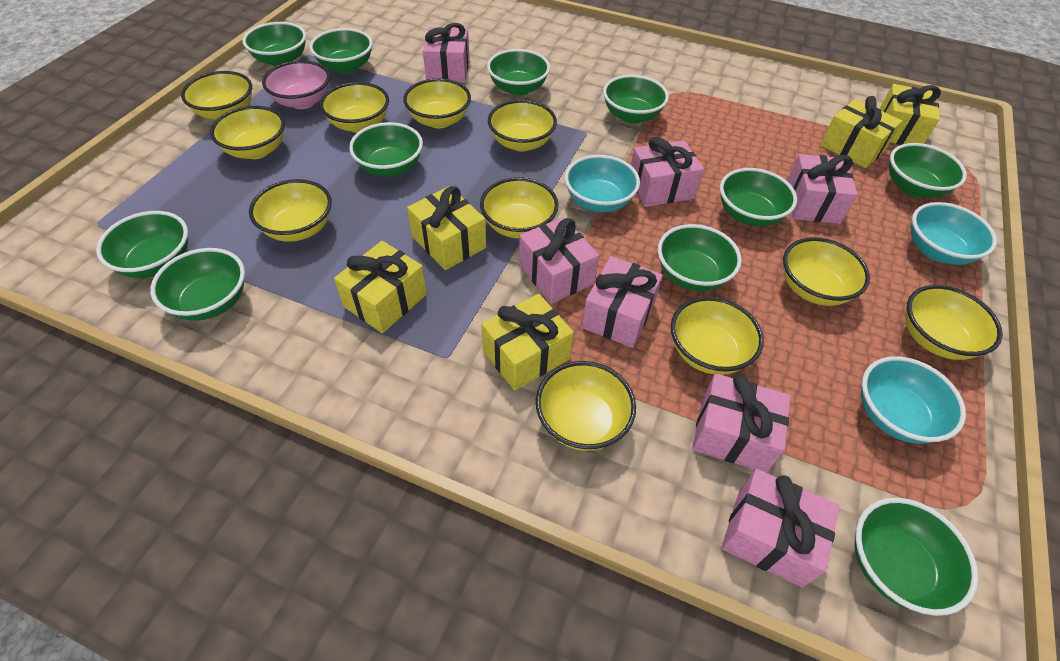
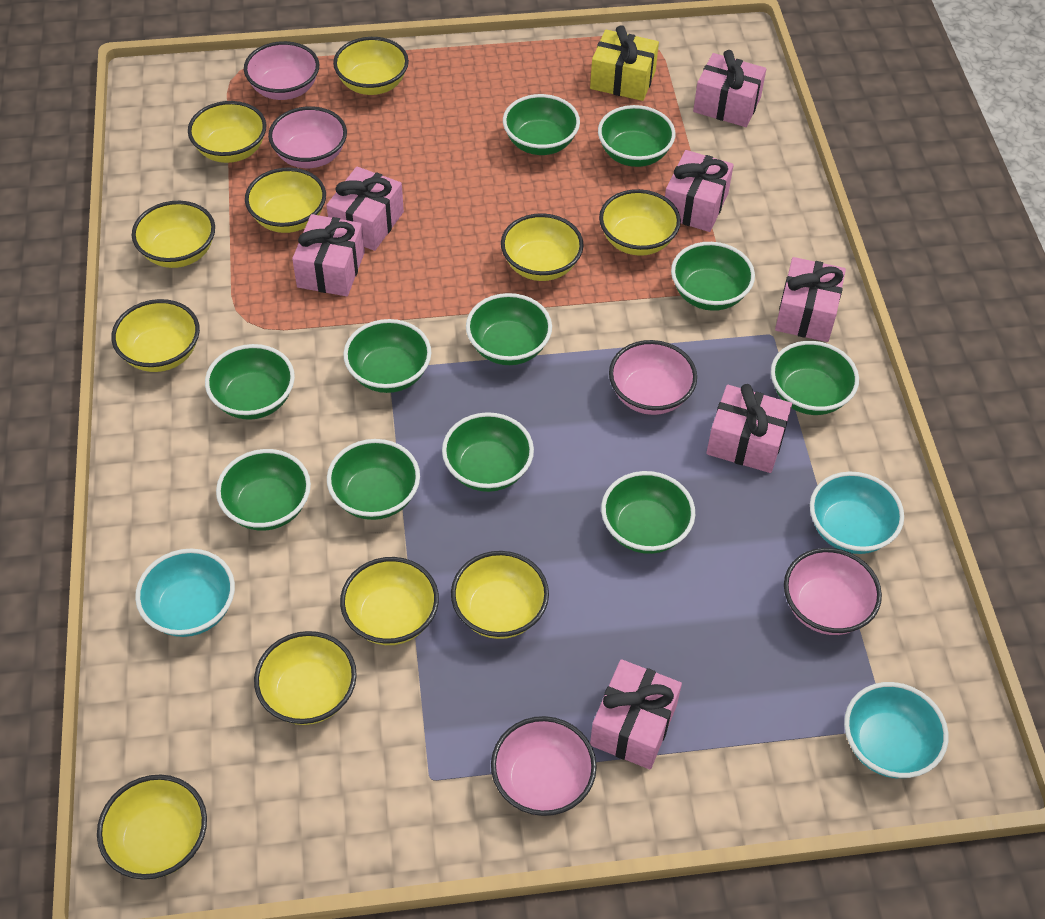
pink bowl: [262,60,330,109] = 1 -> [244,41,319,100] [268,106,347,168] [491,716,597,816] [609,340,697,415] [784,548,882,635] = 5
yellow gift: [334,241,427,333] [407,186,486,270] [481,294,574,391] [821,96,902,168] [879,84,941,145] = 5 -> [590,25,659,101] = 1

